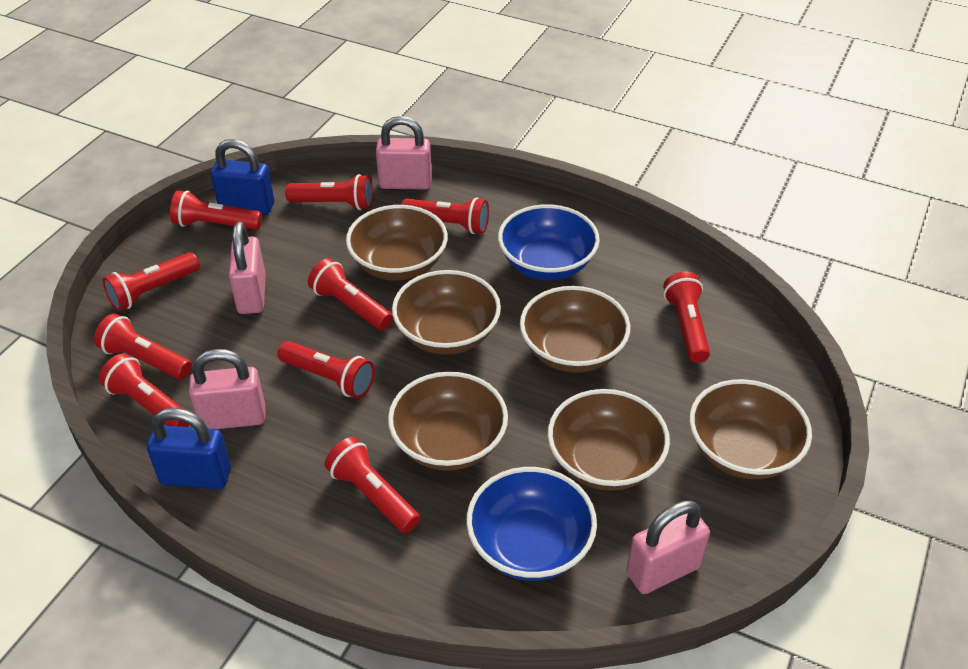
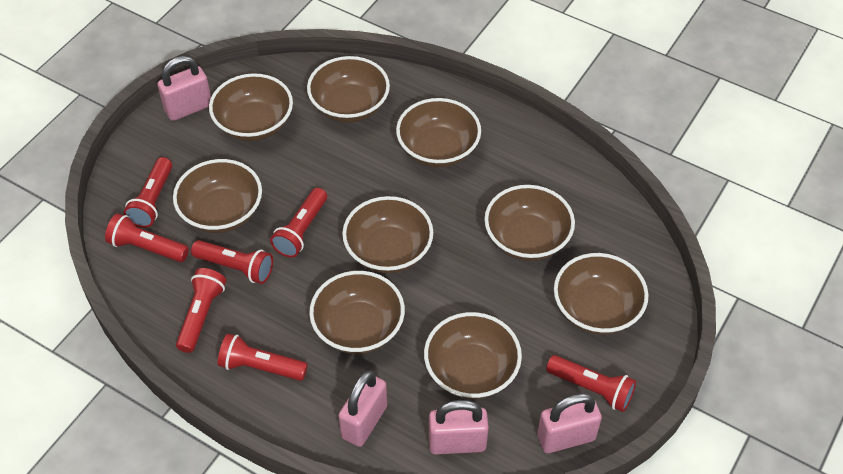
blue bowl: [466,467,597,581] [498,204,600,280] = 2 -> none = 0
blue padlock: [147,408,231,489] [211,139,274,215] = 2 -> none = 0
brown bowl: [346,205,448,281] [388,372,508,471] [392,270,501,355] [520,286,630,373] [548,389,670,491] [689,379,812,479] = 6 -> [173,159,262,233] [209,73,293,141] [307,56,390,123] [309,271,405,354] [342,196,433,273] [396,98,481,168] [424,312,522,399] [484,185,575,261] [554,253,649,335] = 9
red flashlight: [94,314,192,379] [99,353,189,427] [103,252,200,311] [170,190,262,230] [278,341,375,398] [285,174,373,210] [308,258,393,330] [325,437,420,533] [401,197,489,234] [663,272,710,363] = 10 -> [105,213,189,262] [123,157,172,228] [176,268,226,353] [191,240,273,284] [218,334,308,381] [270,188,327,258] [546,355,636,412] = 7

